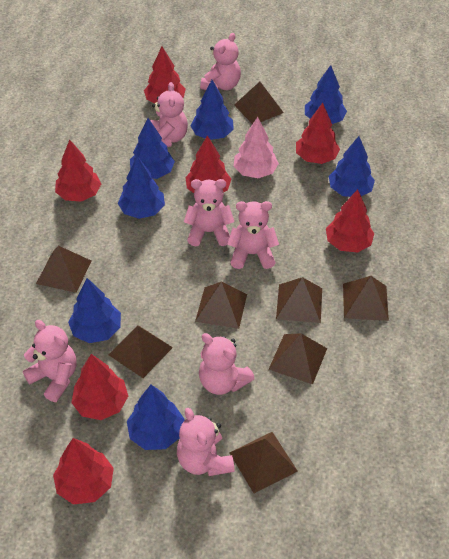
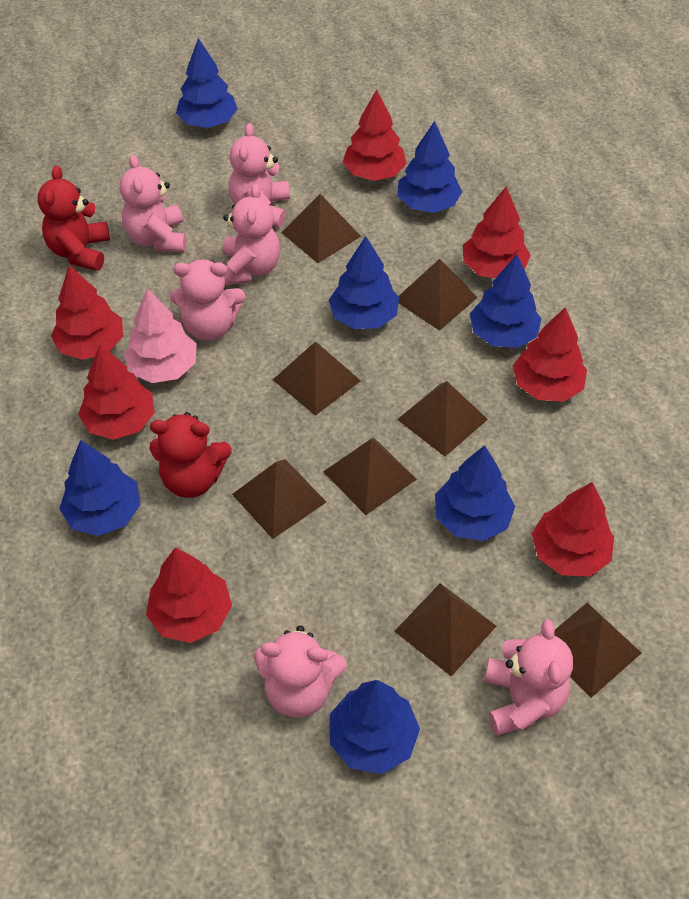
pink teddy bear: [23,320,76,402] [151,82,188,147] [177,408,234,476] [184,179,234,246] [199,333,255,395] [200,33,241,90] [227,201,279,269] = 7 -> [120,154,186,252] [170,259,245,341] [222,184,280,285] [229,123,290,228] [254,625,347,718] [484,619,573,736] = 6
red teddy bear: none = 0 -> [38,166,110,271] [150,412,232,498] = 2

